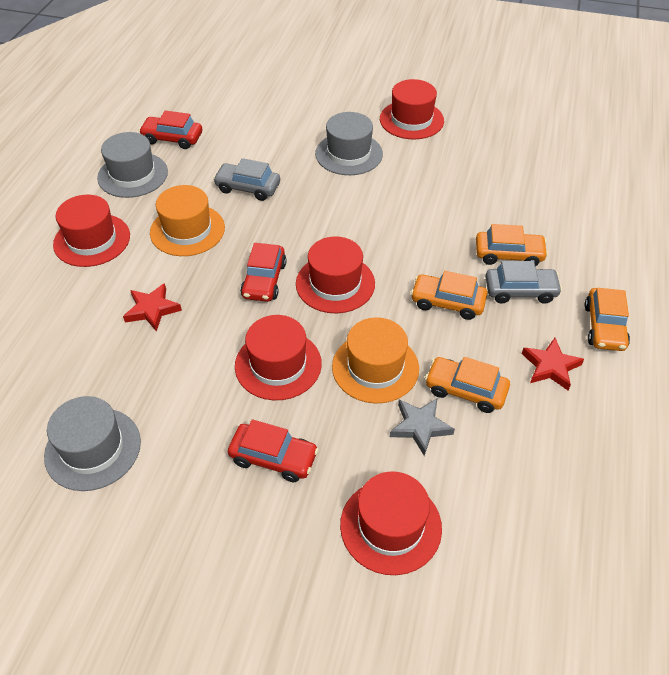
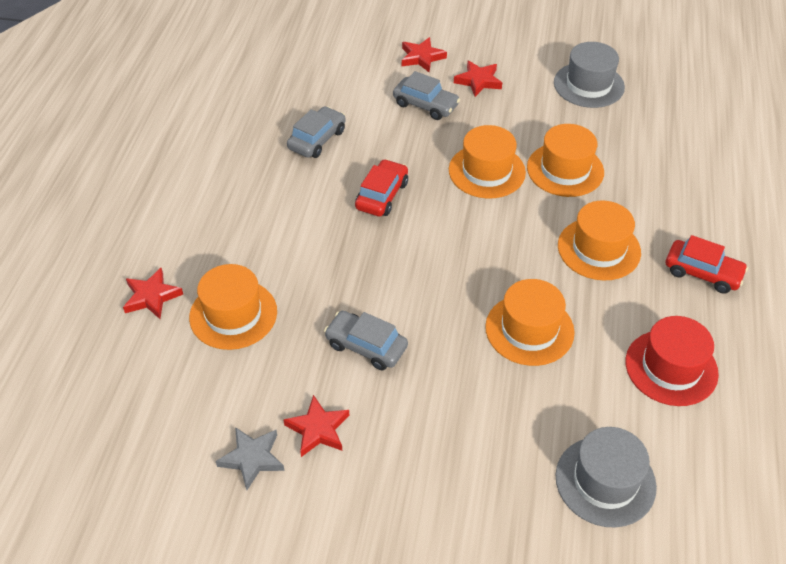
grey car: [213,158,280,201] [485,261,562,304] = 2 -> [287,106,346,158] [324,311,408,370] [393,71,460,120] = 3
grey hat: [44,396,141,491] [97,132,168,198] [315,112,383,175] = 3 -> [554,42,625,108] [555,427,657,528] = 2
orange car: [411,271,488,320] [425,357,510,413] [476,224,548,266] [585,288,630,351] = 4 -> none = 0
orange hat: [150,185,225,256] [332,317,419,403] = 2 -> [189,264,277,350] [449,125,526,198] [485,279,575,366] [527,124,604,197] [558,200,641,281] = 5
red car: [139,110,202,149] [228,419,319,482] [240,243,287,302] = 3 -> [355,159,408,217] [666,235,748,294] = 2
red hat: [53,195,130,267] [235,315,322,400] [296,236,375,314] [340,471,442,575] [380,79,444,139] = 5 -> [626,316,719,406] = 1
red star: [123,283,182,332] [522,338,584,390] = 2 -> [123,268,183,319] [283,395,349,457] [402,37,447,73] [454,61,502,97] = 4

